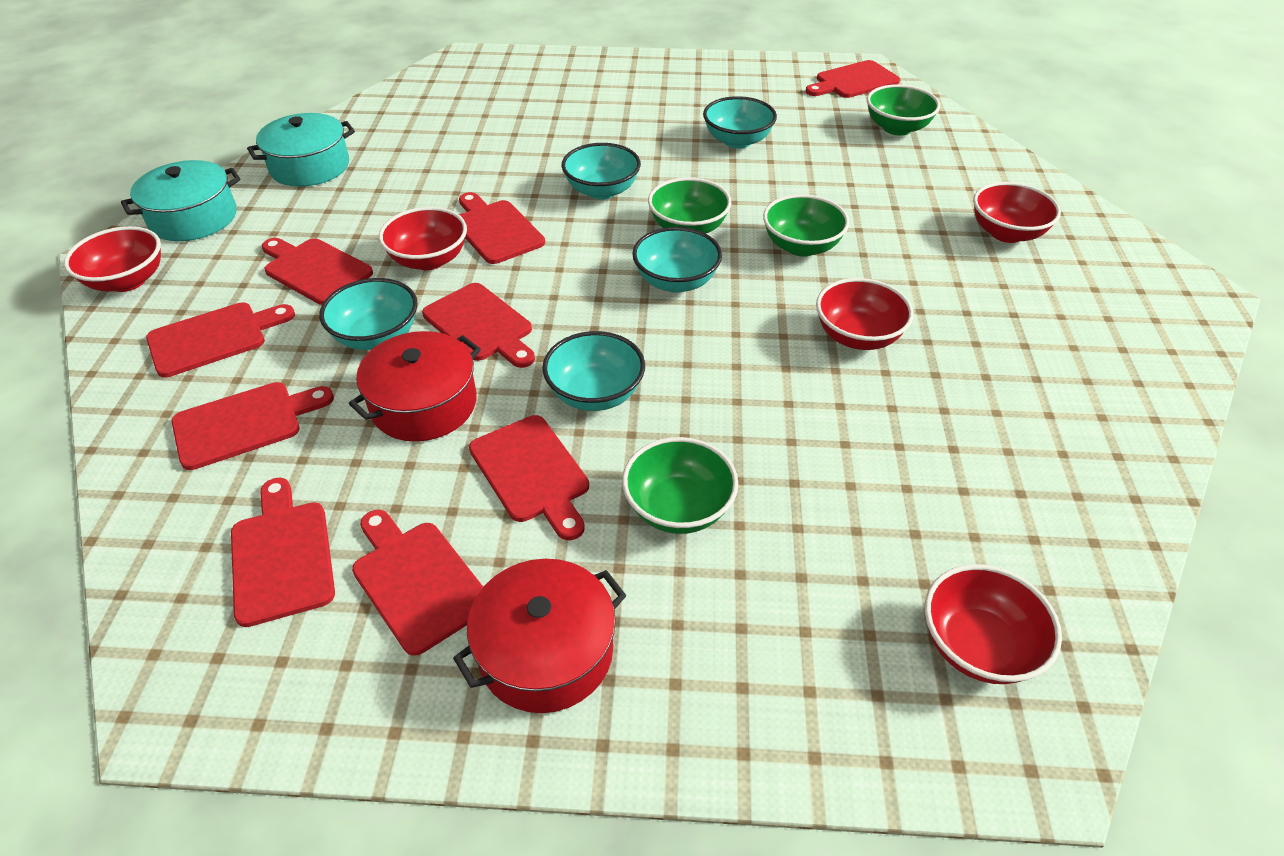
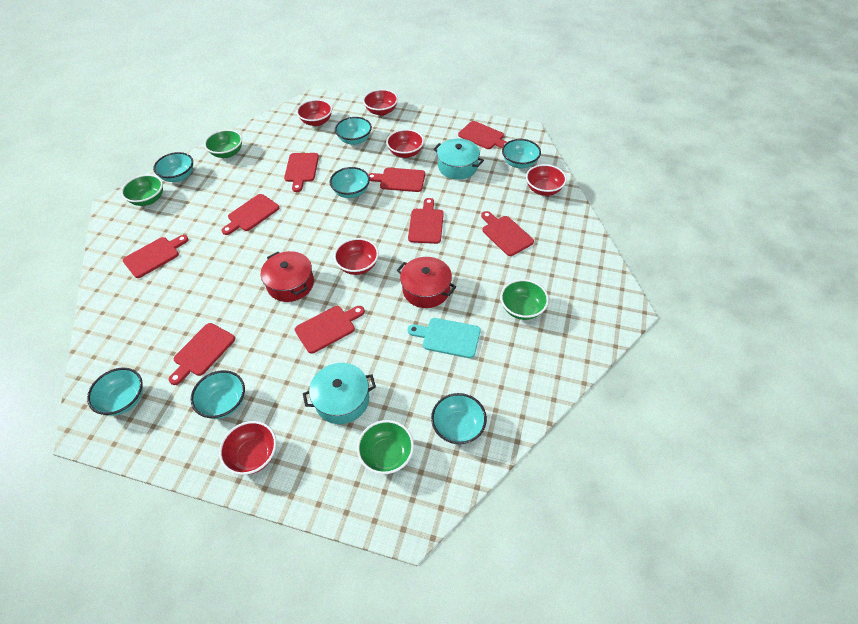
red bowl: [64,226,161,292] [379,207,467,270] [816,278,914,350] [925,564,1062,684] [973,182,1061,243] = 5 -> [219,421,277,475] [297,99,332,126] [334,238,379,275] [363,89,398,116] [386,129,424,158] [526,164,567,196] = 6
turquoise bowl: [319,278,418,350] [542,331,645,411] [562,143,641,200] [632,227,722,293] [703,96,777,149] = 5 -> [87,368,143,416] [153,152,193,182] [191,370,245,419] [330,167,370,198] [335,117,372,145] [431,393,487,445] [502,139,541,168] = 7
turquoise cutting board: none = 0 -> [408,318,481,358] = 1

